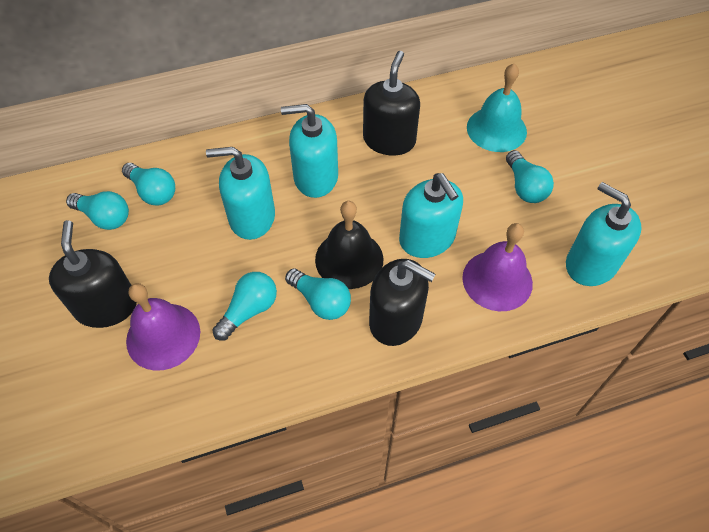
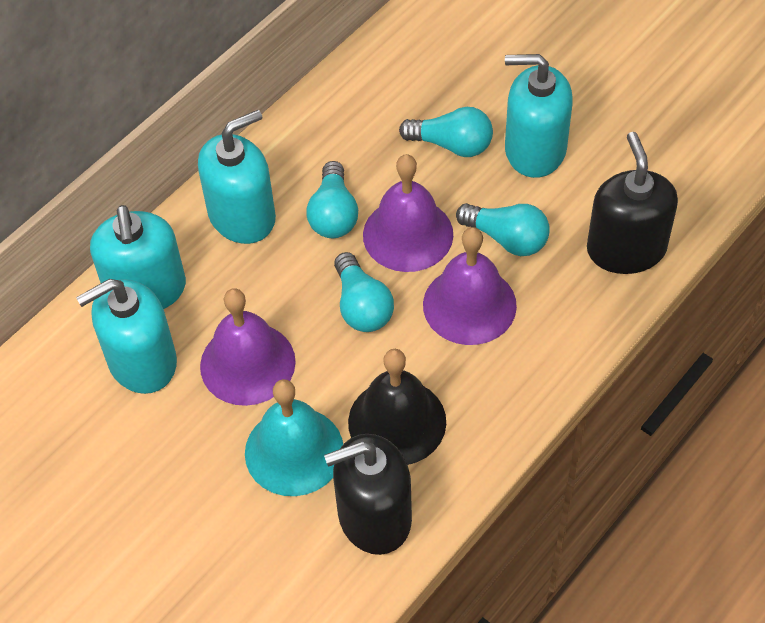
black soap dispenser: [49,220,137,328] [363,51,420,155] [369,259,436,346] = 3 -> [324,434,412,555] [587,132,678,274] = 2
purple bell: [126,283,200,371] [462,223,533,311] = 2 -> [200,288,296,406] [363,154,453,272] [423,227,517,345] = 3
turquoise light bulb: [66,191,129,230] [122,163,175,206] [212,272,277,341] [285,268,351,320] [506,150,554,203] = 5 -> [306,161,358,238] [334,252,394,332] [399,107,493,157] [456,203,550,256] = 4

